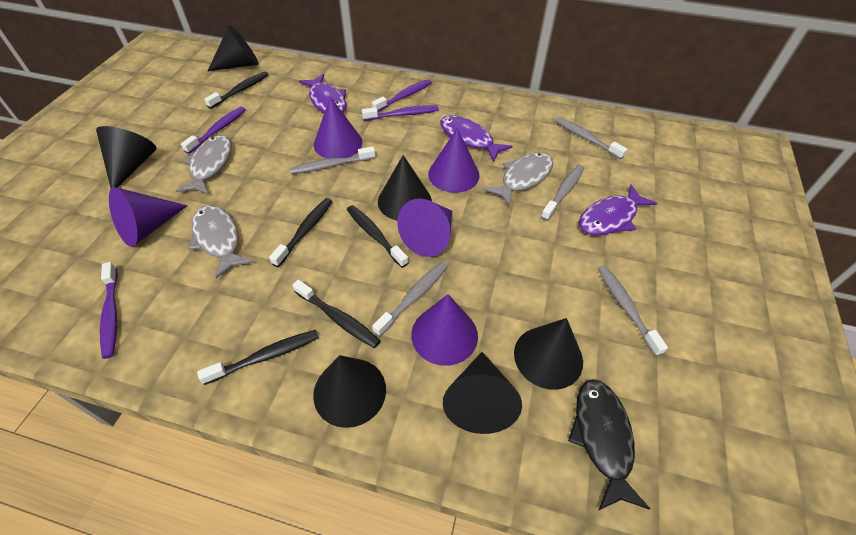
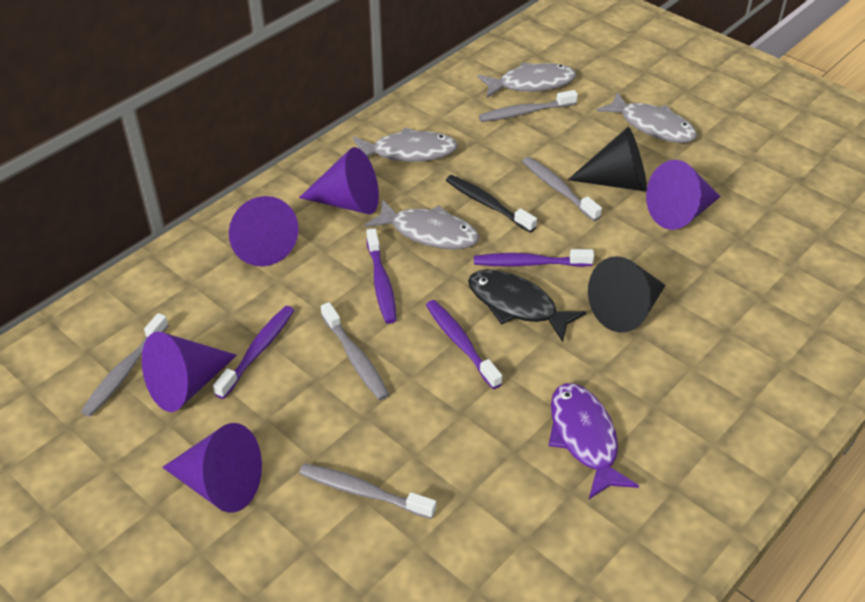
black cone: [96,126,157,188] [208,25,259,71] [313,355,386,428] [378,155,432,220] [443,352,522,434] [514,318,583,390] = 6 -> [568,127,647,192] [588,256,666,332] = 2
black toothbrush: [197,330,319,385] [204,72,269,109] [269,198,333,267] [292,280,380,348] [347,205,408,268] = 5 -> [446,175,537,233] = 1
grey fish: [176,135,232,194] [188,205,253,279] [484,152,553,206] = 3 -> [353,127,458,162] [365,199,479,250] [478,62,576,98] [597,92,697,143] = 4
purple fish: [299,74,346,113] [440,115,513,162] [579,184,657,236] = 3 -> [548,383,639,499] = 1

